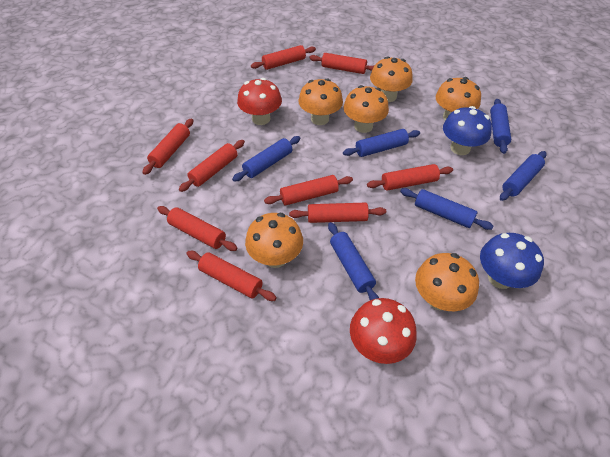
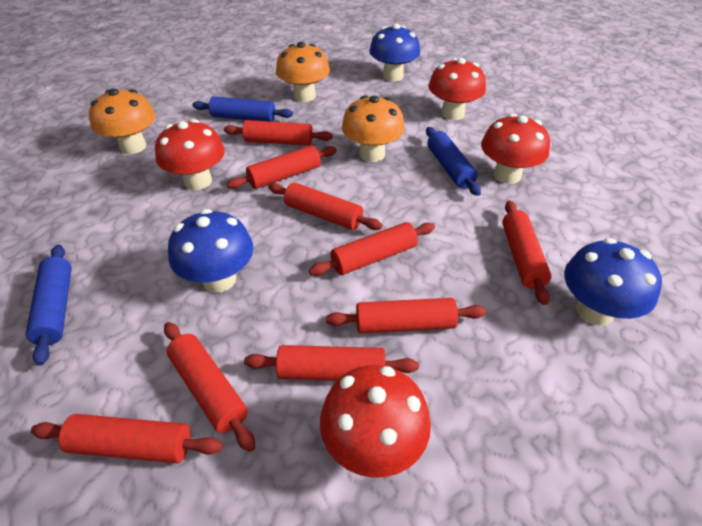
blue mushroom: [443,106,492,155] [480,233,544,289] = 2 -> [168,209,253,293] [369,24,420,81] [564,238,662,326] = 3
blue rolling pin: [232,136,300,182] [328,222,379,300] [343,129,420,157] [400,188,494,230] [490,99,511,154] [500,151,547,201] = 6 -> [26,244,72,366] [192,96,293,122] [426,127,481,196] = 3
orange mushroom: [245,213,303,268] [299,78,343,125] [343,85,389,133] [370,56,413,102] [415,253,479,311] [436,77,481,121] = 6 -> [89,88,156,154] [276,42,330,102] [342,95,405,162] = 3
red mushroom: [237,78,282,125] [350,298,417,364] = 2 -> [155,119,225,190] [320,365,431,478] [428,58,486,120] [481,114,550,184] = 4

